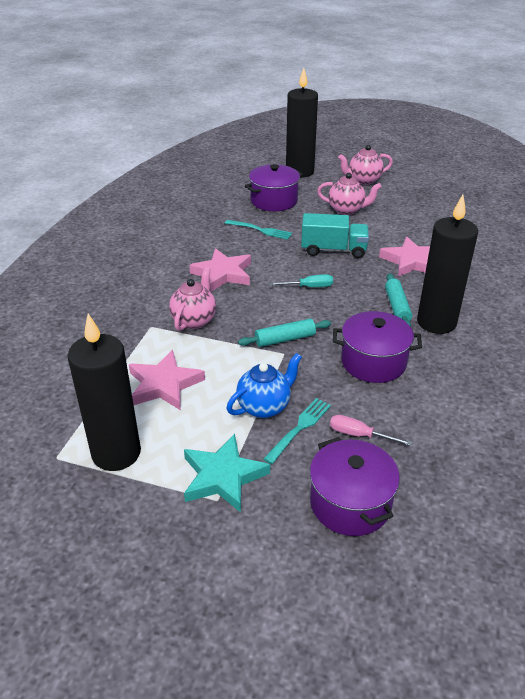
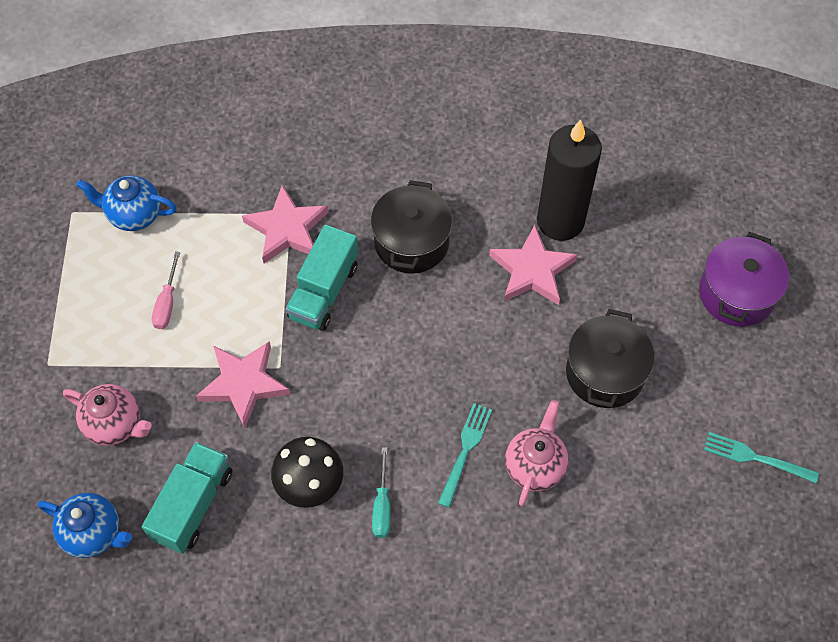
black candle: [68,314,141,471] [286,68,318,178] [417,195,478,334] = 3 -> [537,120,602,241] = 1
black mushroom: none = 0 -> [271,437,343,508] = 1
black pot: none = 0 -> [371,180,453,274] [566,309,655,408] = 2
blue teapot: [227,353,302,418] = 1 -> [38,493,132,558] [76,175,177,231] = 2
pink teapot: [169,267,216,331] [317,173,382,215] [338,145,393,185] = 3 -> [63,384,152,446] [505,400,569,506] = 2
purple pot: [245,164,303,211] [310,437,400,536] [333,311,422,383] = 3 -> [699,232,789,327] = 1
turquoise rolling pin: [238,319,331,347] [385,273,412,327] = 2 -> none = 0
turquoise star: [184,434,270,513] = 1 -> none = 0
turquoise truck: [301,213,369,258] = 1 -> [142,442,232,554] [286,225,358,331] = 2

